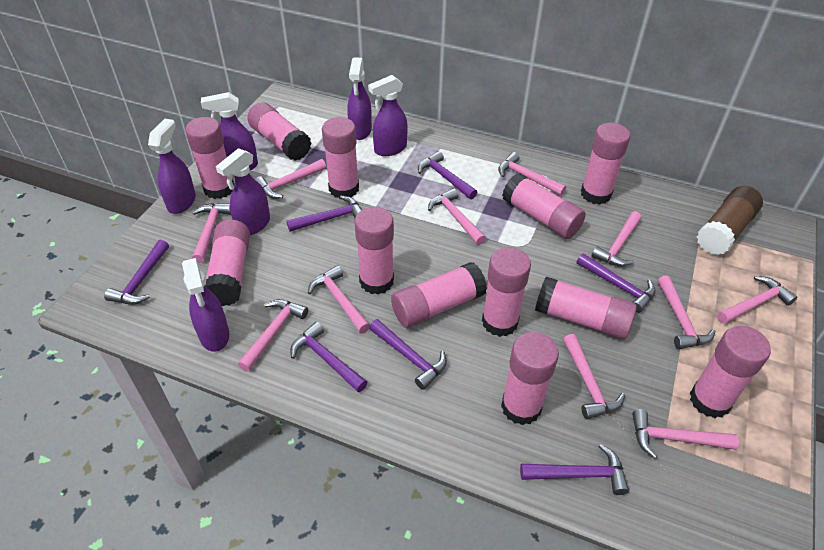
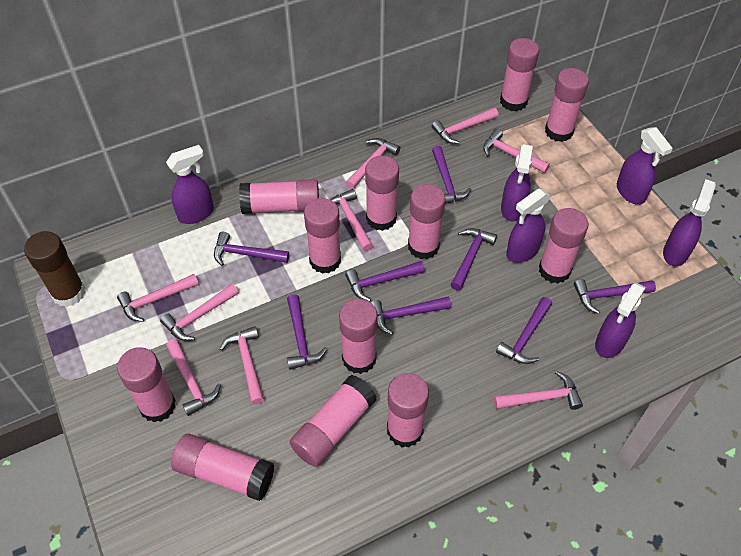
pink hammer: [192,203,231,263] [238,299,308,371] [255,159,326,199] [308,265,370,333] [428,188,486,245] [498,152,566,196] [563,334,625,419] [591,211,641,267] [632,409,739,458] [658,275,716,349] [717,276,797,324] = 11 -> [117,274,199,322] [160,284,239,341] [166,339,221,416] [219,326,264,405] [330,189,373,251] [346,138,400,189] [432,108,498,144] [483,129,550,173] [494,371,583,410] = 9
purple hammer: [104,240,169,304] [287,196,362,232] [290,322,368,392] [369,319,447,390] [418,151,477,199] [520,444,629,495] [577,253,656,313] = 7 -> [214,232,289,266] [287,294,327,370] [345,261,425,301] [370,297,451,335] [432,146,471,204] [451,228,497,291] [496,297,552,364] [574,279,656,314] = 8

